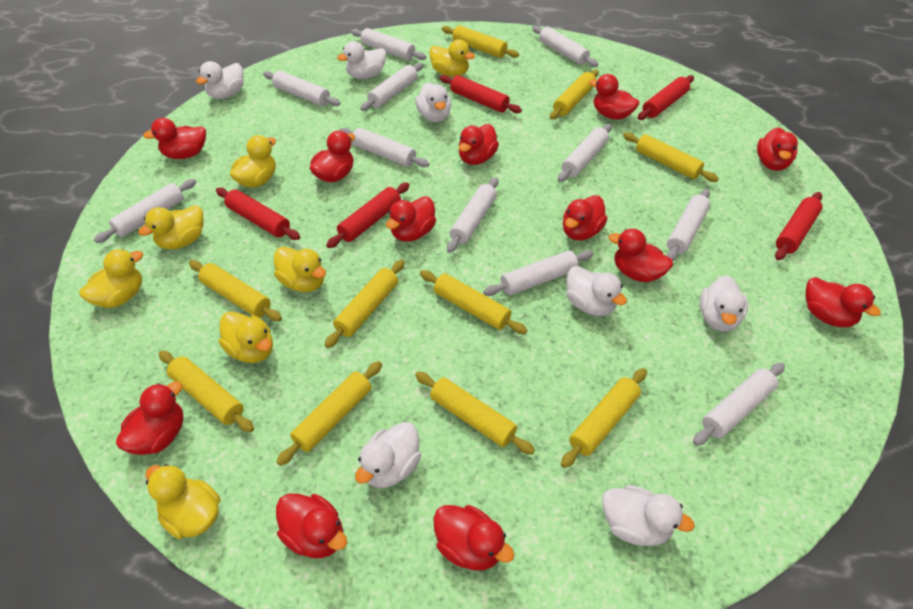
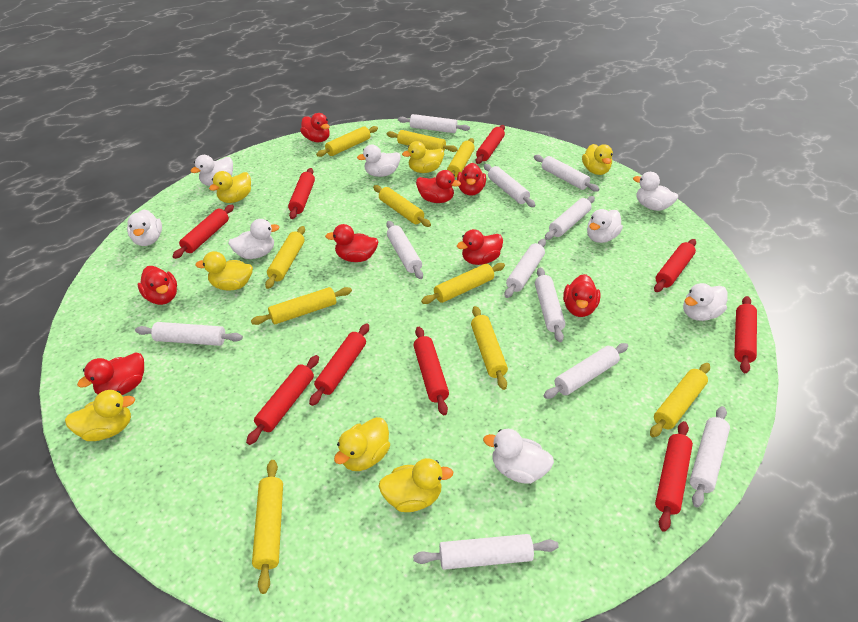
red duck: [116,381,184,455] [143,118,206,159] [276,494,347,558] [310,131,355,182] [386,196,436,242] [433,505,515,570] [459,124,499,165] [563,195,607,240] [589,74,639,120] [609,229,673,282] [757,127,798,171] [805,277,881,327] = 12 -> [77,352,144,395] [138,266,177,305] [300,113,330,142] [325,224,378,262] [416,170,461,203] [457,163,486,196] [457,229,503,265] [563,274,600,317] = 8
red rolling pin: [216,188,300,240] [326,183,409,248] [440,75,522,113] [638,75,694,120] [775,192,822,260] = 5 -> [173,205,234,259] [246,355,319,445] [288,168,315,219] [309,323,369,406] [413,327,449,415] [476,125,505,164] [654,239,696,292] [655,421,693,532] [734,296,757,373] = 9
white duck: [196,61,244,99] [337,41,386,79] [355,422,421,488] [415,82,451,122] [566,266,627,316] [602,485,695,546] [700,275,748,332] = 7 -> [127,209,162,246] [191,155,233,186] [228,219,279,259] [357,145,401,177] [483,429,554,484] [587,209,623,243] [633,172,678,211] [683,283,728,321] = 8

